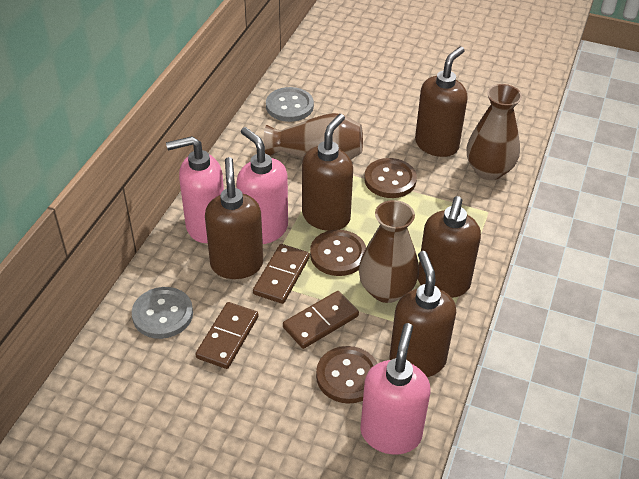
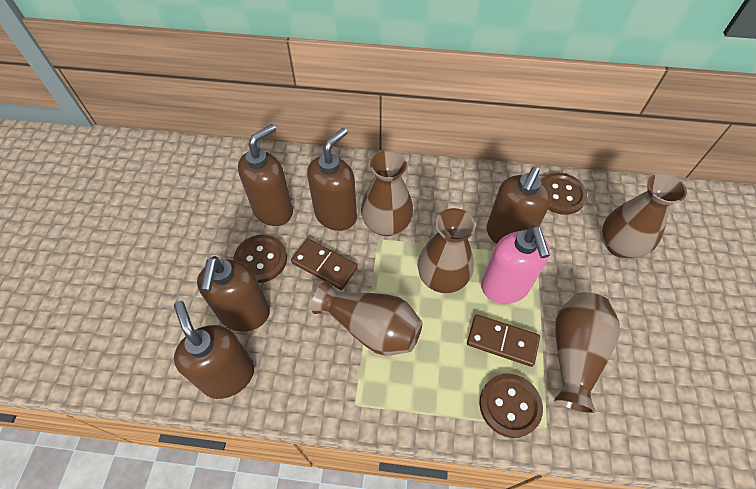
brown domino: [195,302,258,369] [253,244,310,304] [283,291,359,349] = 3 -> [291,239,358,290] [467,314,540,367] = 2
brown vase: [264,113,363,160] [359,200,419,303] [467,84,522,180] = 3 -> [311,281,422,356] [361,151,413,236] [418,208,475,293] [554,292,620,413] [602,173,687,258] = 5
grey button: [132,287,193,339] [266,87,314,122] = 2 -> none = 0
pink soap dispenser: [166,136,224,243] [236,127,288,244] [360,323,430,455] = 3 -> [481,225,550,304] = 1

